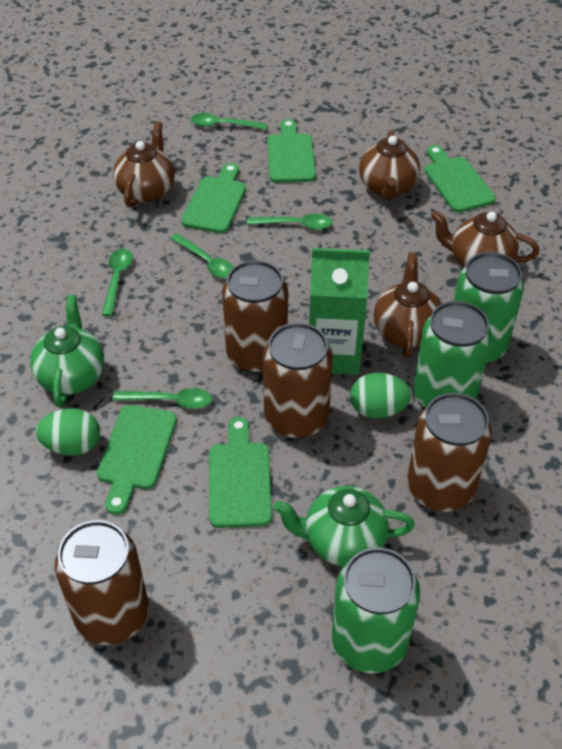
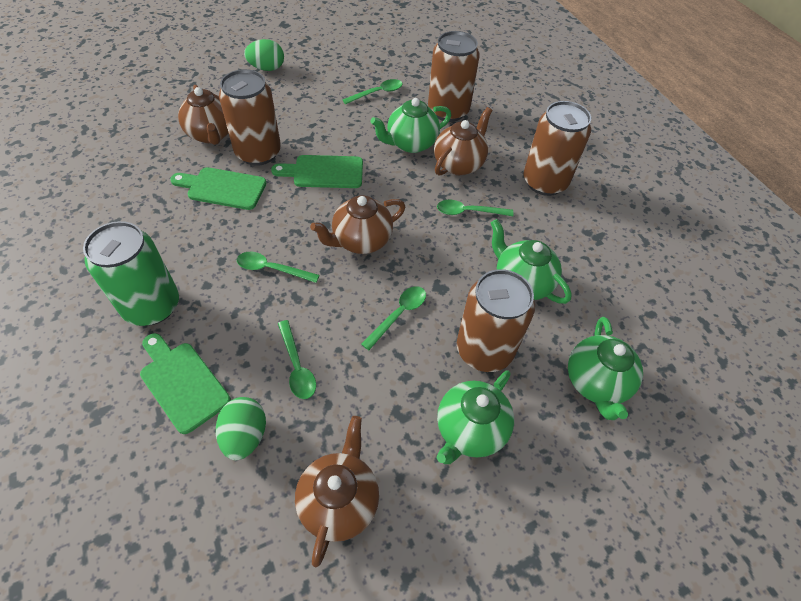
green can: [332,548,420,673] [414,301,492,408] [454,252,524,364] = 3 -> [83,221,179,326] = 1
green carton: [309,248,370,375] = 1 -> none = 0
green cutting board: [97,405,177,515] [181,163,246,233] [209,417,272,528] [267,119,316,183] [425,145,496,212] = 5 -> [140,333,231,434] [170,167,266,210] [271,155,363,188] = 3
green teapot: [30,295,104,408] [273,486,415,566] = 2 -> [371,98,451,153] [437,370,514,464] [491,219,572,304] [568,317,643,420] = 4

